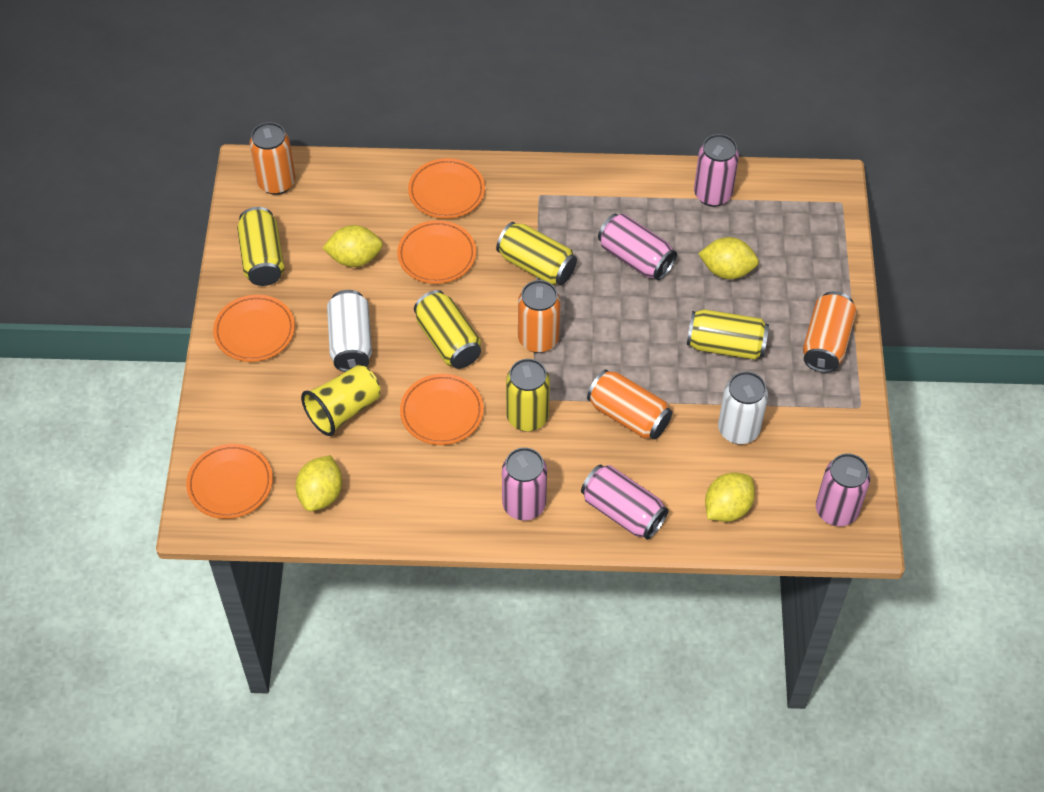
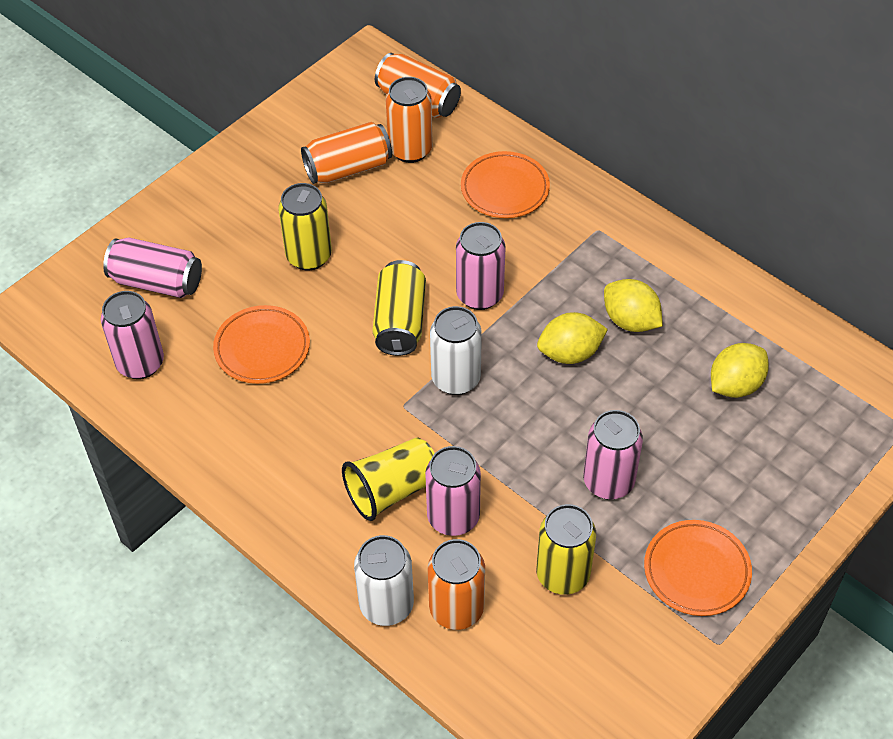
orange plate: [186,444,273,519] [213,295,295,362] [397,220,476,284] [400,374,484,445] [408,158,485,219] = 5 -> [213,305,310,384] [461,151,550,218] [644,520,752,616] = 3
yellow can: [237,207,284,286] [414,290,481,369] [496,222,577,285] [506,359,550,432] [687,309,769,360] = 5 -> [278,183,332,271] [372,260,426,356] [536,504,596,595] = 3
yellow lemon: [296,455,342,511] [322,225,383,267] [698,237,759,279] [705,472,755,522] = 4 -> [537,312,608,364] [604,279,663,332] [711,343,769,398] = 3

